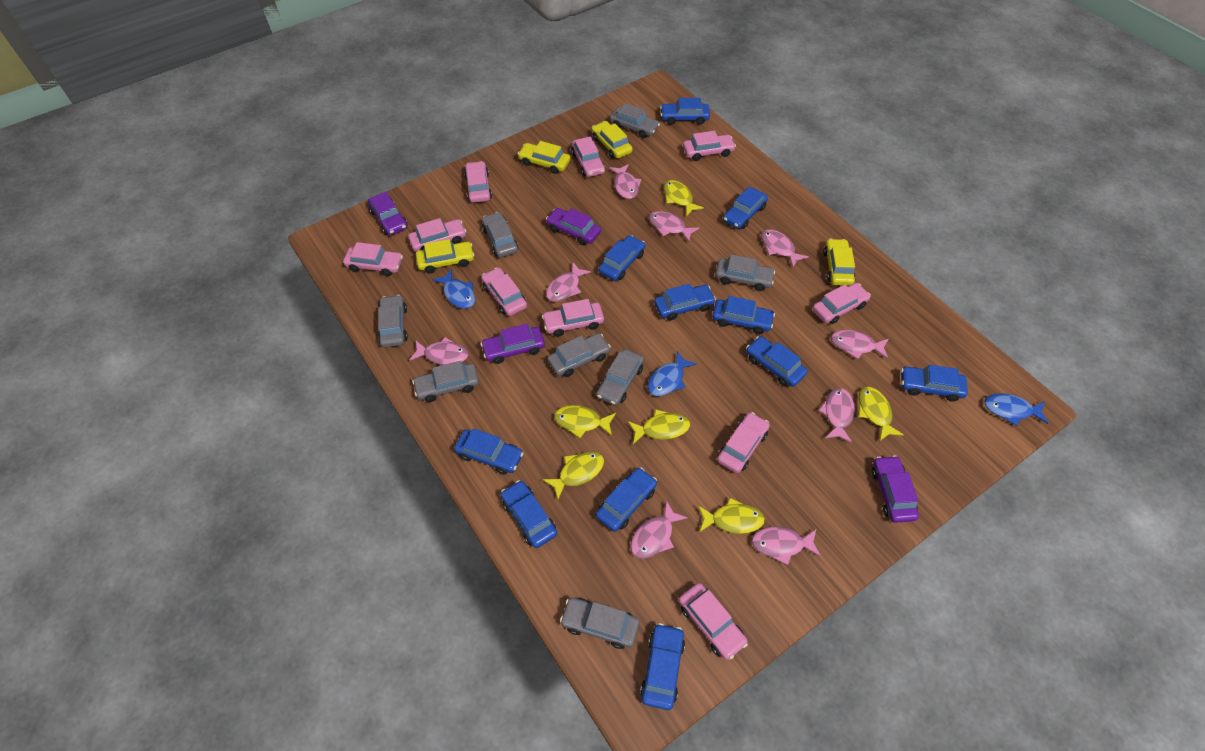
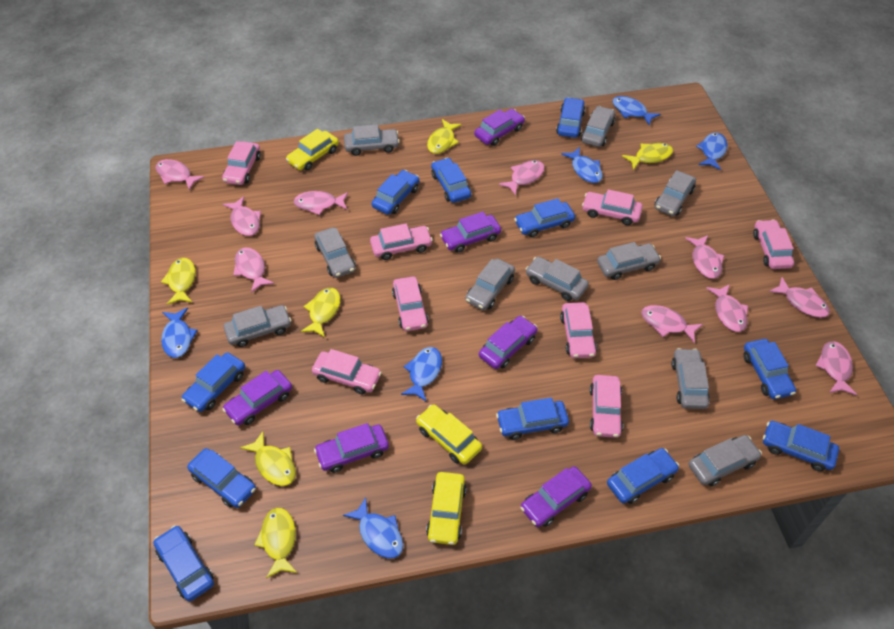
blue fish: [432,269,475,309] [647,351,697,396] [984,393,1048,426] = 3 -> [161,308,198,358] [343,497,403,558] [401,347,442,402] [561,147,603,183] [612,96,661,125] [696,133,728,170] = 6
grey car: [378,295,408,347] [412,361,479,402] [482,212,518,258] [547,333,611,377] [560,597,640,649] [596,349,644,405] [610,103,660,138] [715,254,775,291] = 8 -> [224,305,291,347] [314,227,356,278] [344,124,400,156] [465,259,515,310] [526,257,589,301] [581,106,615,147] [597,242,661,280] [655,170,696,216] [671,348,710,409] [688,435,762,486] = 10
pink car: [343,242,403,276] [408,218,466,252] [464,161,492,203] [481,267,527,316] [542,299,604,337] [571,136,605,177] [679,583,748,660] [683,131,736,161] [717,412,770,473] [812,283,871,324] = 10 -> [222,141,261,185] [312,349,382,394] [370,223,433,260] [392,276,429,331] [560,302,597,358] [582,189,643,225] [590,375,623,438] [753,219,794,269] = 8
pink fish: [409,337,469,365] [546,263,591,302] [609,164,641,199] [631,501,688,558] [649,211,699,242] [752,527,821,565] [761,229,809,268] [818,388,855,443] [831,330,888,359] = 9 -> [155,159,204,190] [223,196,261,236] [233,247,274,293] [294,191,348,215] [499,160,545,195] [641,305,703,343] [685,235,724,279] [706,284,748,332] [769,277,830,318] [816,341,857,396] = 10
purple car: [368,192,407,236] [481,324,545,364] [546,208,601,245] [872,455,919,523] = 4 -> [222,370,292,425] [314,423,389,473] [440,212,501,253] [474,109,525,146] [479,316,537,369] [520,466,592,527] = 6
yellow car: [416,239,474,274] [518,141,570,174] [592,121,633,159] [823,238,855,286] = 4 -> [286,129,339,171] [416,405,482,465] [426,472,467,545] = 3

